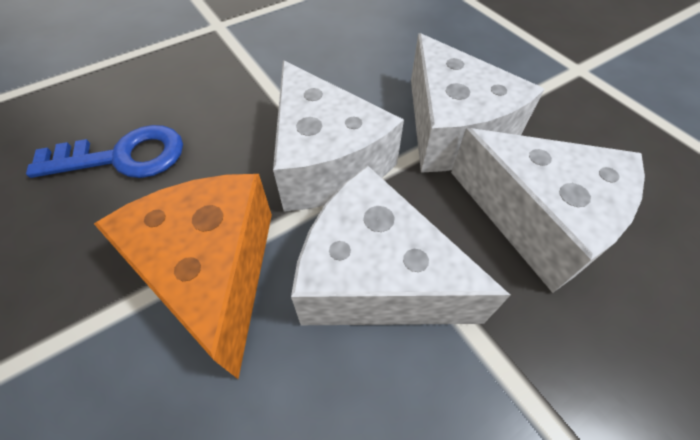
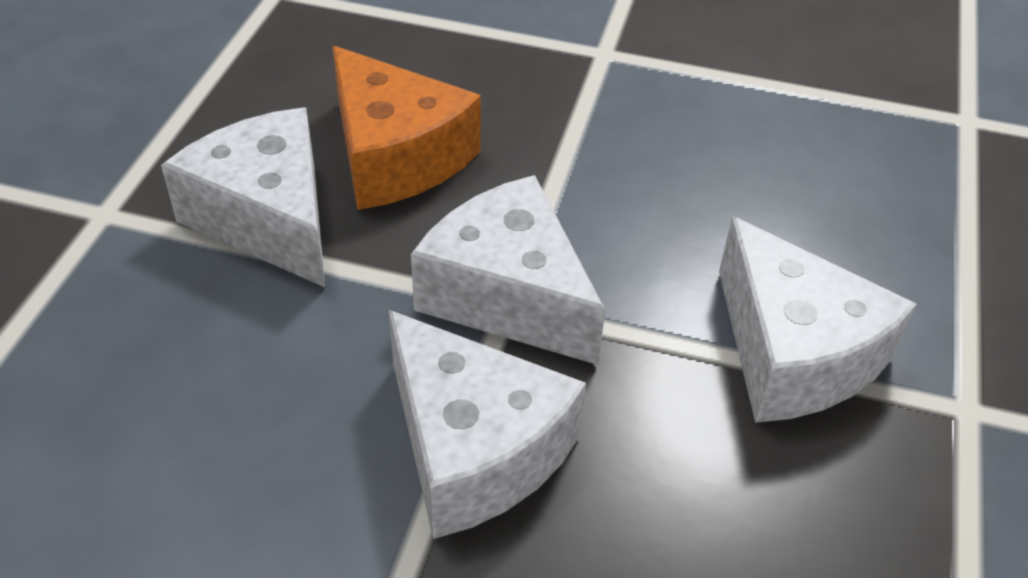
blue key: [26,125,183,178] = 1 -> none = 0

